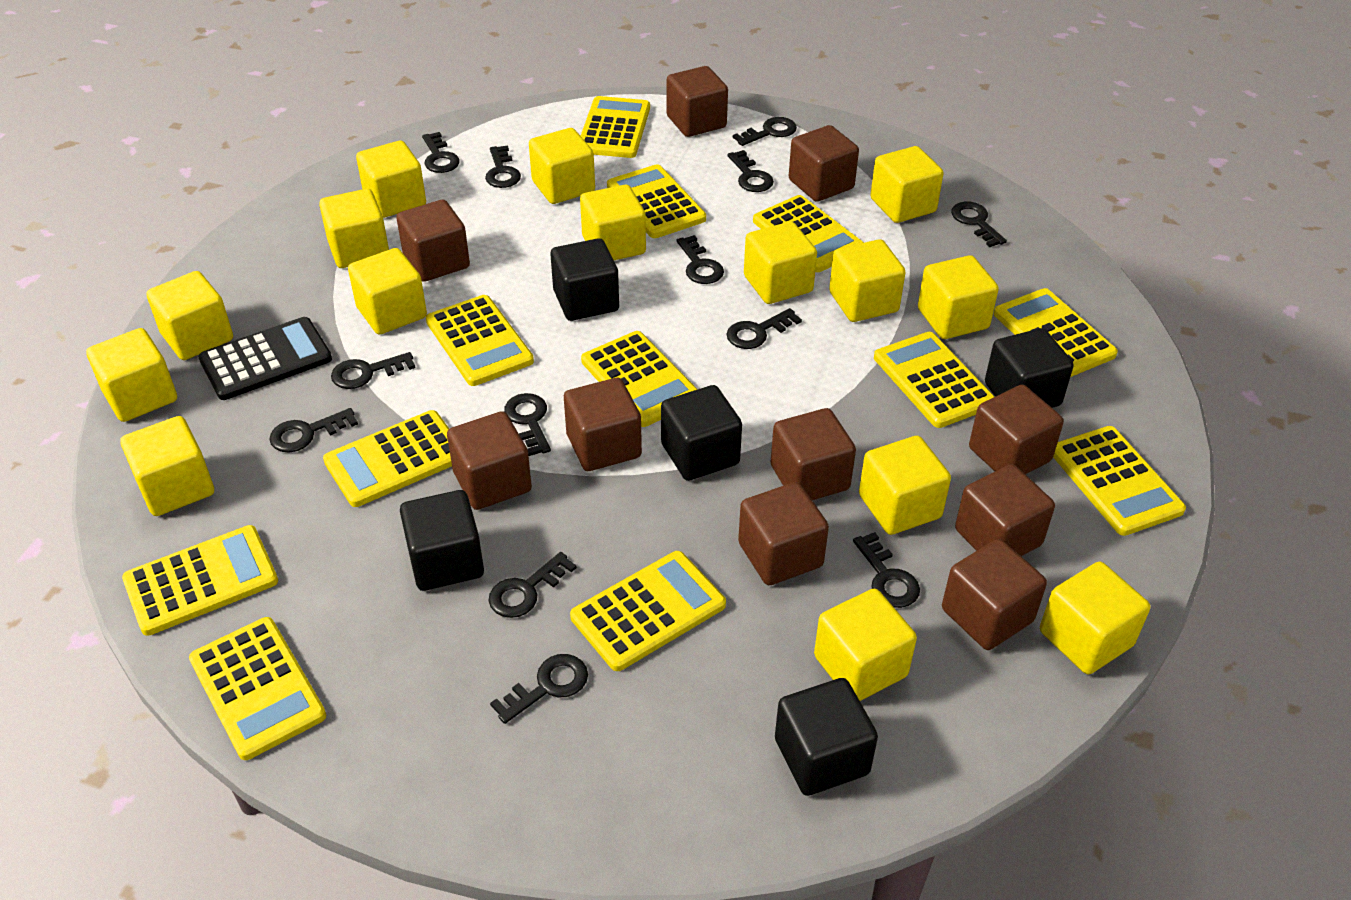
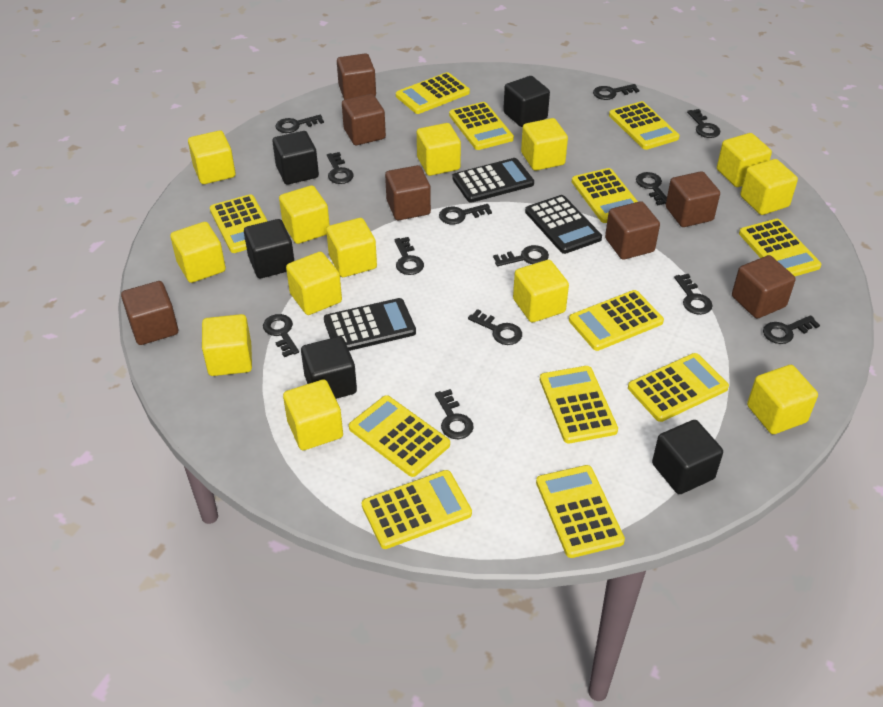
black calculator: [198,317,332,400] = 1 -> [324,298,416,351] [452,158,534,203] [525,195,602,254] = 3
brown cube: [396,200,470,282] [447,411,532,510] [564,378,642,471] [667,66,728,137] [738,482,829,585] [771,408,856,500] [789,125,859,202] [942,539,1047,650] [955,464,1055,556] [969,385,1064,474] = 10 -> [121,281,178,345] [337,53,376,100] [342,94,386,145] [385,165,431,220] [605,201,660,260] [666,171,720,227] [732,255,796,319] = 7
yellow cube: [86,328,177,422] [120,416,214,516] [146,271,233,360] [319,189,389,268] [348,248,427,335] [356,141,426,218] [529,128,595,204] [580,185,646,260] [744,222,817,304] [814,589,917,701] [829,239,906,322] [859,436,951,535] [870,146,944,223] [918,255,999,339] [1040,562,1150,674] = 15 -> [170,222,226,283] [188,130,235,184] [202,314,252,376] [279,185,330,244] [283,379,343,450] [286,252,342,315] [326,218,377,277] [417,123,461,176] [513,260,569,322] [521,118,568,171] [717,133,772,187] [740,159,798,215] [747,365,818,434] = 13

